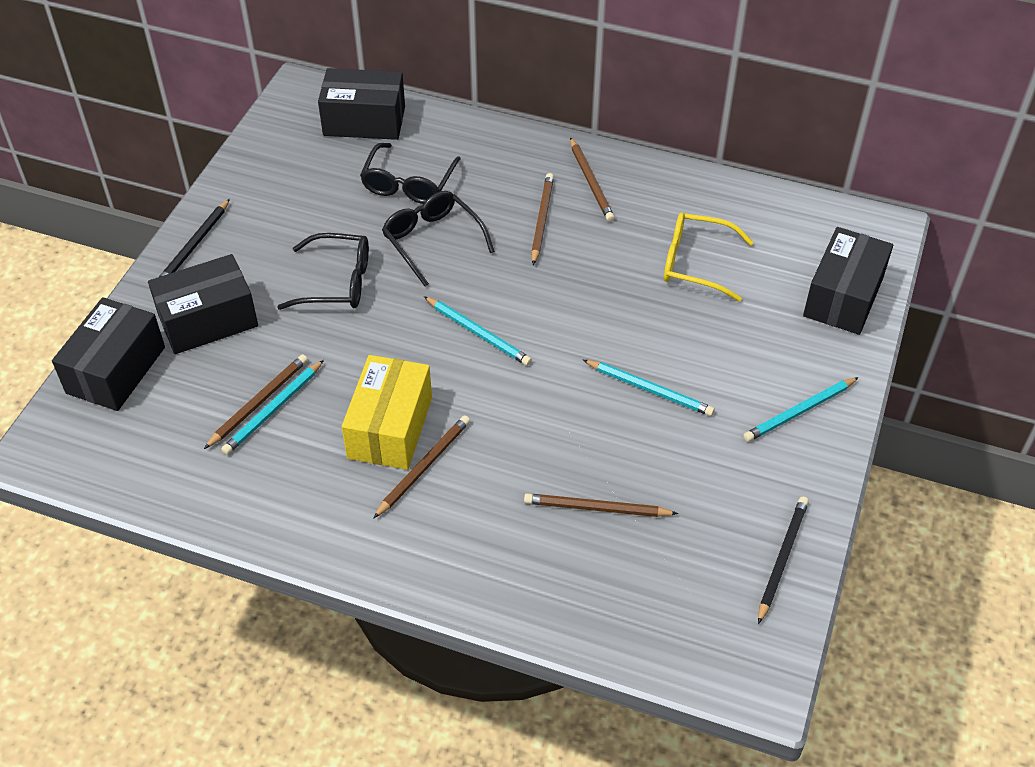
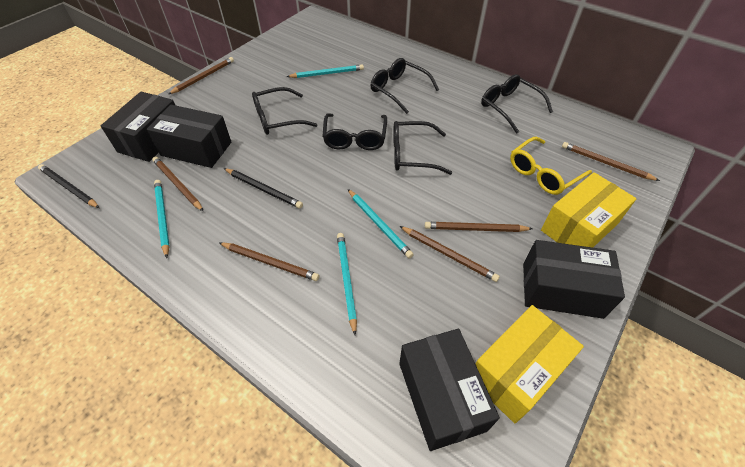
black glasses: [277,233,369,310] [360,143,461,204] [382,191,495,287] = 3 -> [252,87,318,135] [322,113,387,150] [371,58,439,114] [393,121,452,175] [481,74,553,134] = 5
brown pencil: [204,354,308,449] [373,416,470,519] [524,493,678,517] [531,173,554,265] [570,137,615,222] = 5 -> [152,156,204,212] [169,57,234,94] [219,242,319,281] [400,226,500,282] [425,222,533,232] [562,142,660,181] = 6
yellow box: [342,355,432,470] = 1 -> [476,305,584,423] [541,172,637,248] = 2

